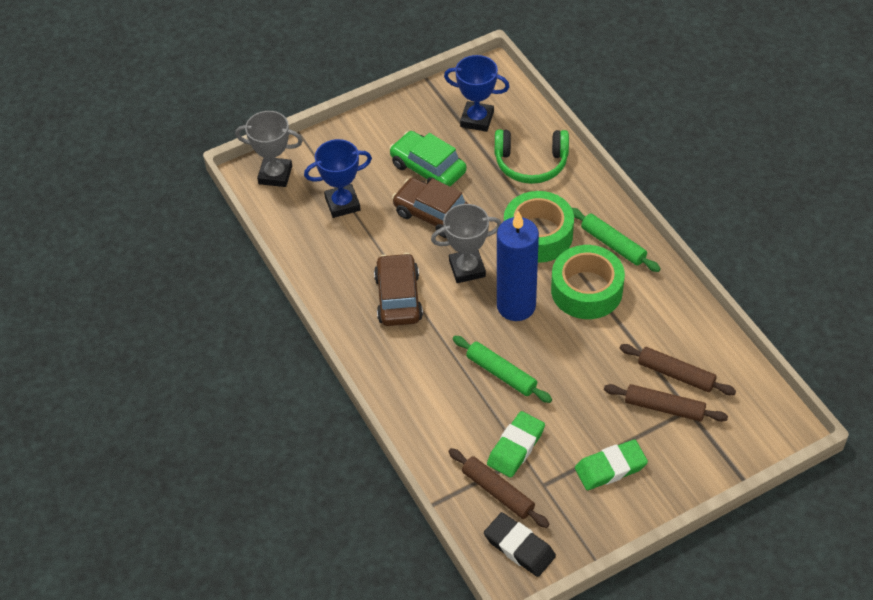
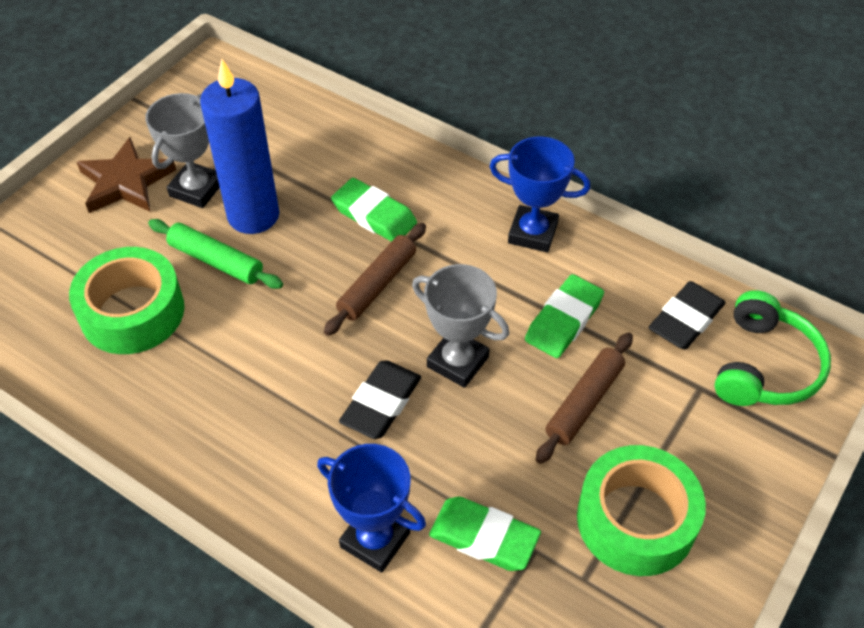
black eraser: [484,512,556,577] = 1 -> [339,361,421,439] [649,281,726,350] = 2
brown car: [374,253,423,326] [392,178,469,238] = 2 -> none = 0
brown rolling pin: [448,448,550,528] [604,384,728,422] [620,344,736,395] = 3 -> [324,223,426,336] [536,333,633,464] = 2
brown star: none = 0 -> [77,137,176,213] = 1
green car: [389,131,467,187] = 1 -> none = 0
green eraser: [487,411,545,478] [575,439,648,490] = 2 -> [331,178,417,242] [429,497,541,571] [525,274,604,358] = 3
green rolling pin: [453,336,552,403] [572,208,661,272] = 2 -> [148,219,283,289] = 1

